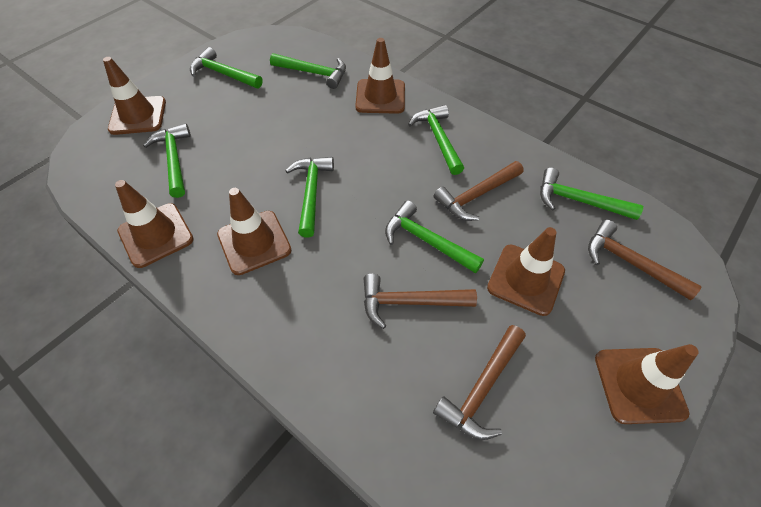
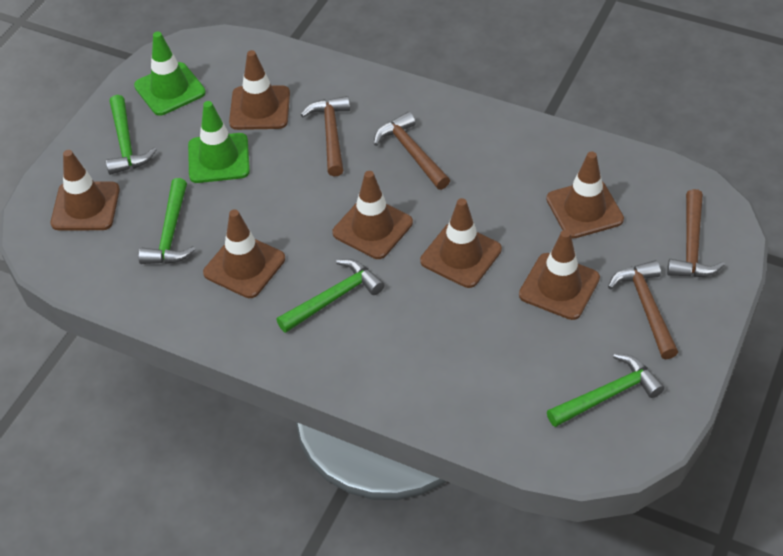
brown traffic cone: [103,57,166,135] [115,180,194,268] [217,188,291,275] [355,38,405,114] [487,227,565,316] [595,344,699,424] = 6 -> [51,150,120,230] [203,209,285,298] [229,50,290,130] [332,171,413,259] [420,198,502,288] [519,230,600,320] [546,152,624,239] = 7
green hammer: [143,123,191,198] [190,47,263,88] [270,53,346,89] [285,157,334,237] [385,200,484,274] [408,105,464,175] [540,168,643,220] = 7 -> [106,95,156,175] [138,178,196,264] [276,259,384,333] [547,354,665,427] = 4
green traffic cone: none = 0 -> [134,32,206,115] [188,101,250,183] = 2

